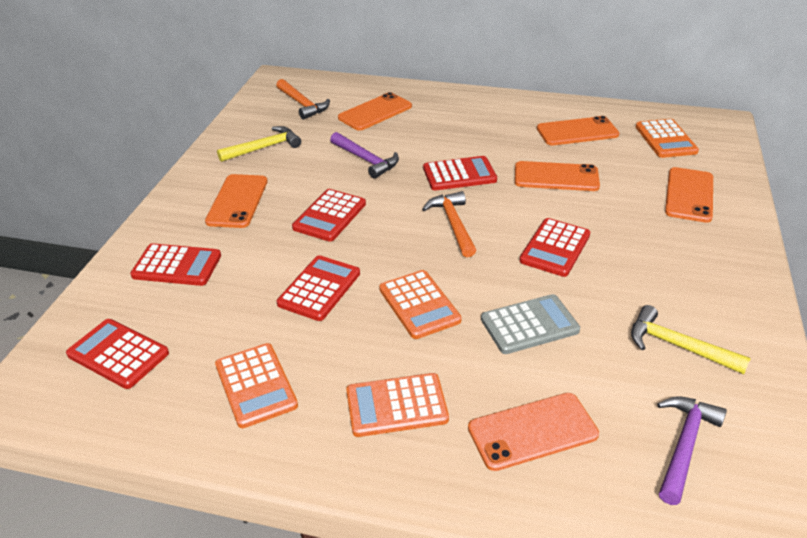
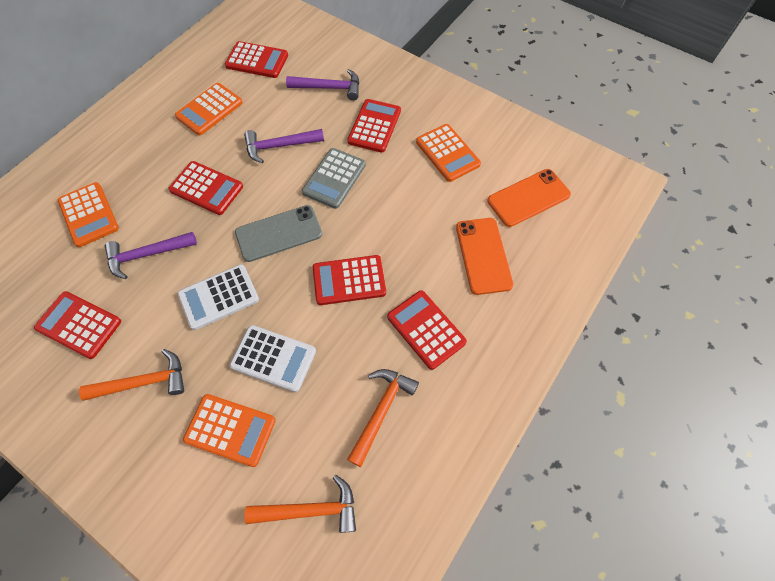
grey phone: none = 0 -> [235,205,322,262] = 1
orange hammer: [276,79,330,120] [422,191,476,257] = 2 -> [79,349,184,401] [244,475,356,533] [347,369,419,467] = 3
orange phone: [205,174,268,228] [338,92,412,131] [468,393,599,471] [515,161,600,191] [537,116,619,145] [665,167,713,223] = 6 -> [456,218,513,295] [487,169,571,227] = 2
purple hammer: [330,132,399,179] [657,396,727,505] = 2 -> [105,232,197,279] [244,129,324,163] [286,69,359,101] = 3
white calculator: none = 0 -> [178,264,259,330] [230,325,316,392] = 2
yellow hammer: [217,126,301,162] [631,305,751,374] = 2 -> none = 0

